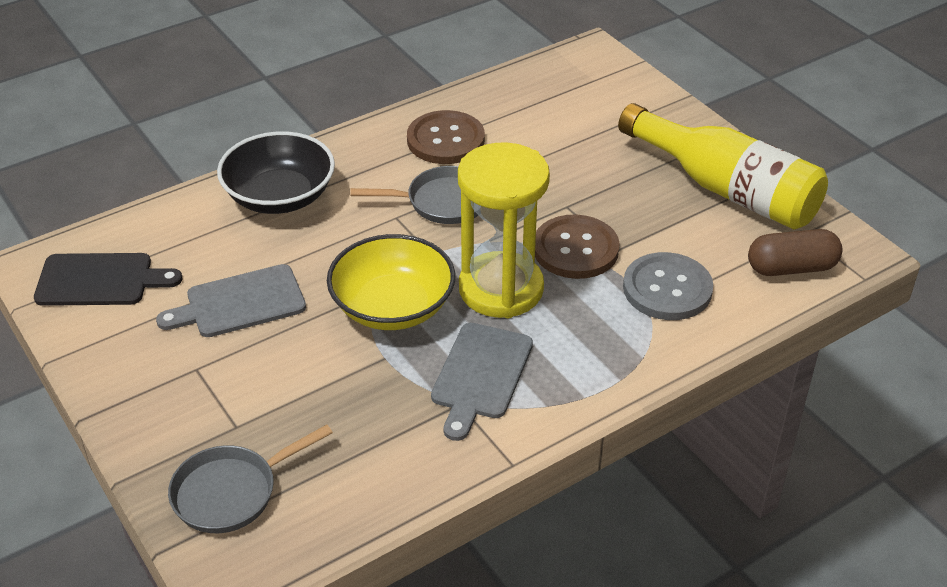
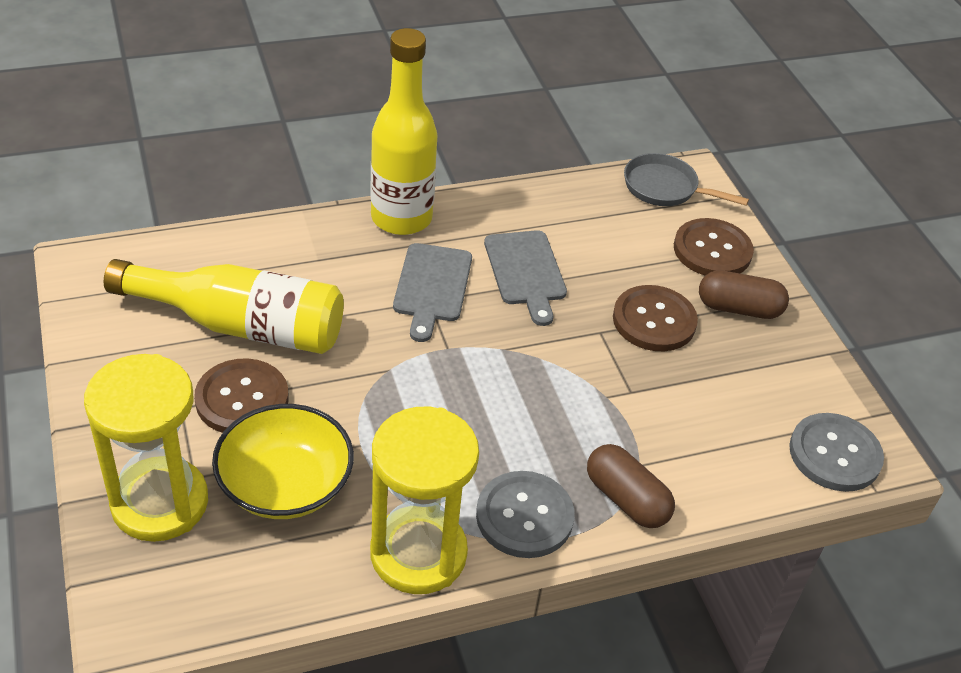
black bowl: [217,131,335,214] = 1 -> none = 0
black cutting board: [34,253,182,306] = 1 -> none = 0
brown button: [407,110,485,164] [535,215,620,279] = 2 -> [194,358,288,433] [613,285,698,351] [674,218,754,275] = 3
brown capsule: [748,229,843,276] = 1 -> [587,444,675,528] [699,270,789,319] = 2
grey button: [623,252,713,320] = 1 -> [476,471,574,558] [789,413,884,492] = 2
grey pan: [168,424,333,533] [351,166,479,224] = 2 -> [624,153,749,206] = 1
yellow bottle: [618,103,828,230] = 1 -> [104,259,344,354] [370,28,438,235] = 2
yellow hourglass: [458,142,550,318] = 1 -> [84,354,208,542] [370,407,479,594] = 2

